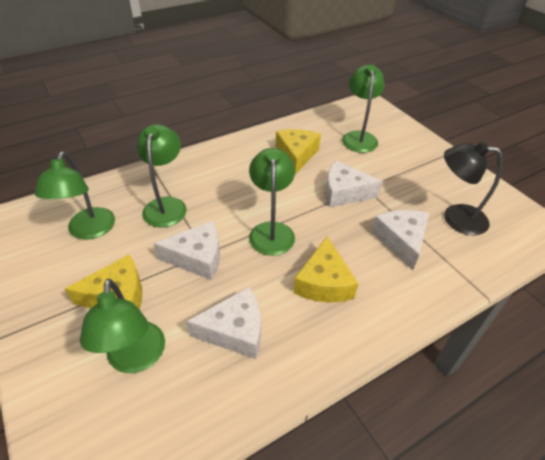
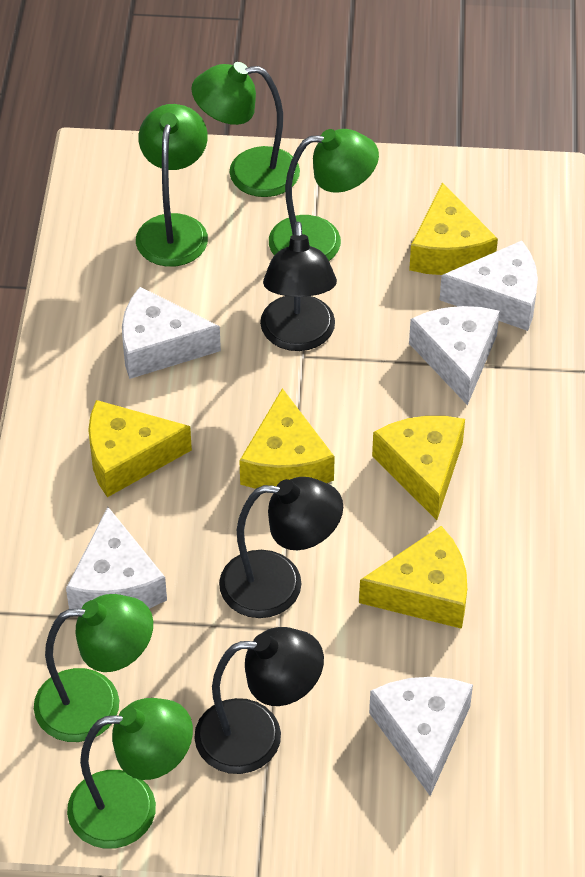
black lamp: [444,142,503,235] = 1 -> [194,627,324,774] [219,477,343,618] [260,222,337,351] = 3
white cheese: [154,221,220,280] [186,287,261,359] [325,160,383,208] [371,210,429,270] = 4 -> [66,507,167,609] [122,287,221,379] [369,677,473,796] [409,306,500,406] [440,241,538,331] = 5
yellow cheese: [65,254,142,310] [276,129,321,174] [293,237,358,303] = 3 -> [88,400,192,497] [239,388,335,489] [359,526,467,629] [372,416,465,520] [409,182,498,275] = 5

